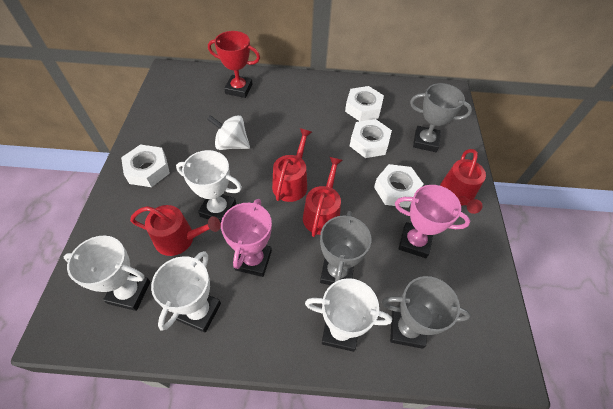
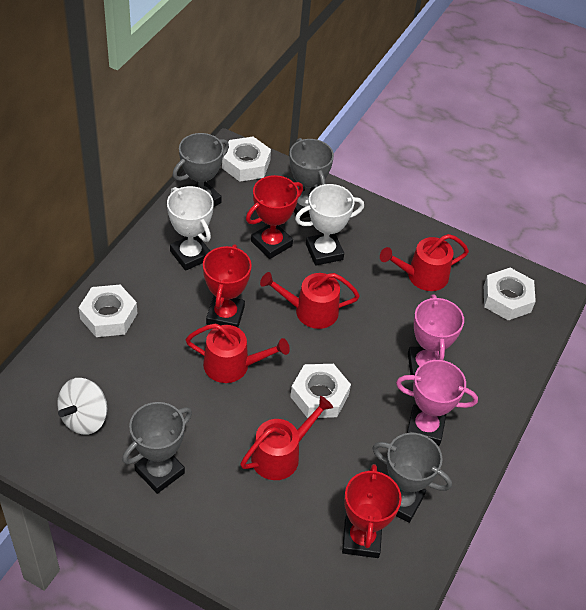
grey trophy: [320,211,371,285] [382,276,471,349] [410,83,472,152] = 3 -> [122,402,192,494] [173,133,229,207] [290,138,334,219] [372,433,452,523] = 4
red trophy: [208,31,260,98] = 1 -> [203,244,252,328] [246,175,303,259] [342,464,402,558] = 3
white trophy: [64,236,150,311] [151,251,221,333] [176,150,242,223] [305,278,392,352] = 4 -> [167,186,214,271] [295,184,364,266] = 2

